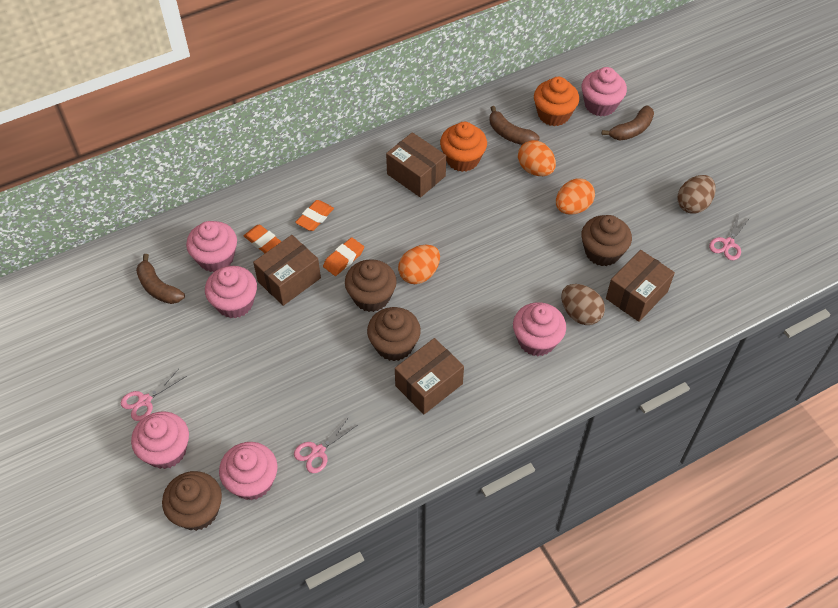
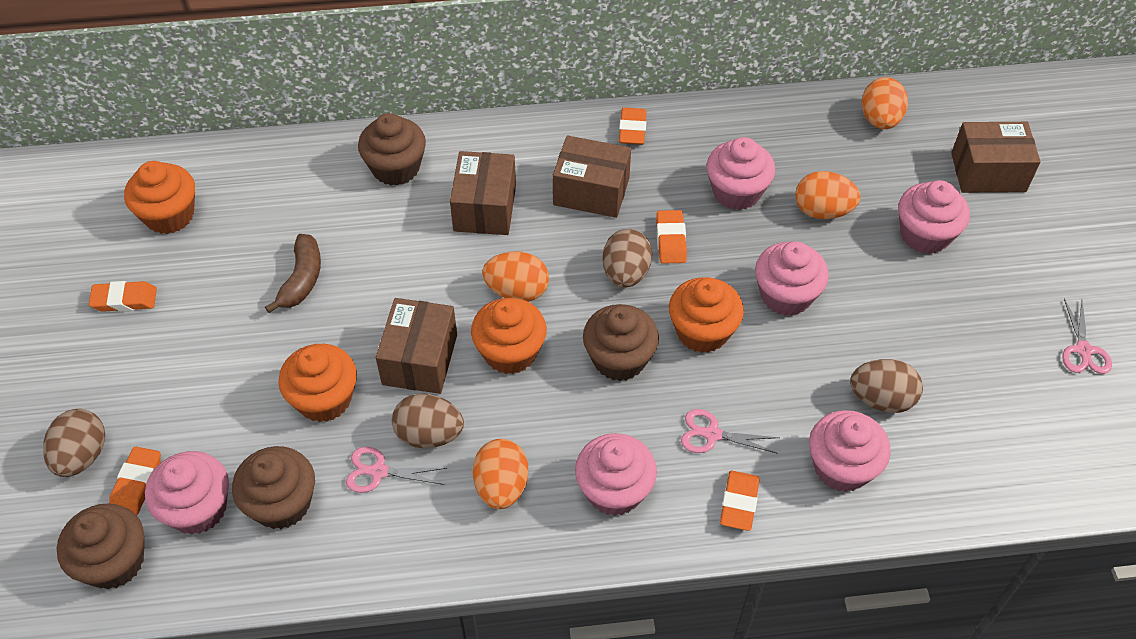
brown banana: [136,254,185,304] [490,106,539,145] [602,105,654,141] = 3 -> [265,234,321,313] = 1
brown egg: [561,284,605,325] [677,175,716,214] = 2 -> [43,409,105,477] [392,394,464,448] [602,229,652,288] [850,359,923,413] = 4
orange cupcake: [440,122,487,172] [534,77,579,126] = 2 -> [124,161,195,234] [278,344,357,422] [471,298,547,374] [669,277,744,353] = 4
orange egg: [398,245,440,284] [518,140,556,176] [556,178,595,215] = 3 -> [473,439,528,509] [482,252,549,302] [795,171,861,219] [862,77,908,129] = 4
orange eraser: [244,224,282,253] [295,200,334,231] [323,237,364,276] = 3 -> [89,281,157,312] [109,446,161,516] [619,108,647,145] [656,210,687,264] [720,471,760,531] = 5

